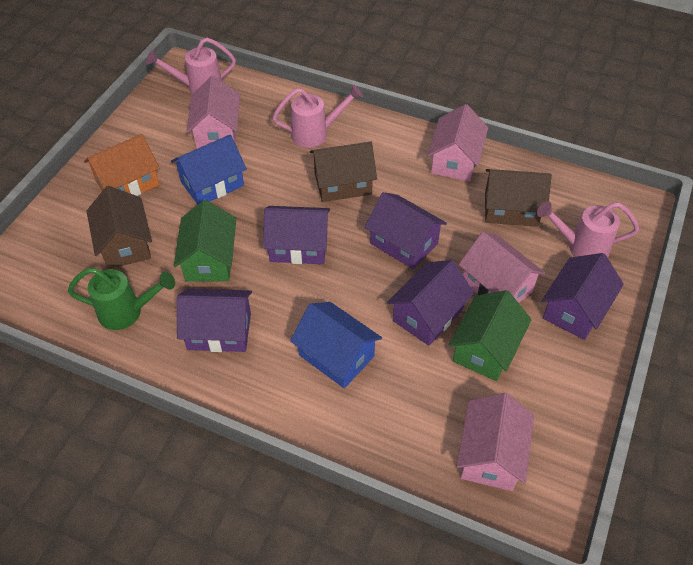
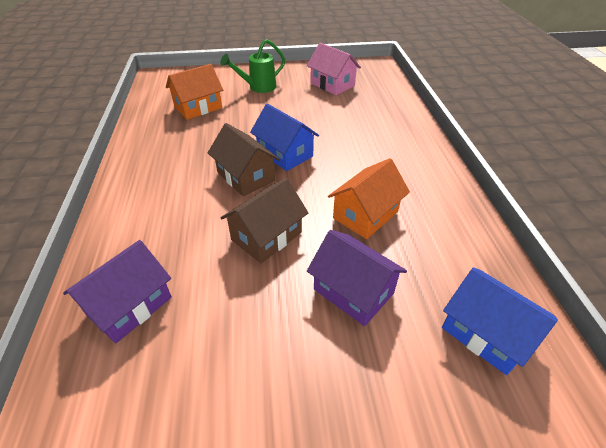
brown house: [86,186,152,269] [310,142,377,202] [485,169,552,227] = 3 -> [208,123,280,196] [221,178,308,263] = 2
green house: [174,200,237,282] [449,290,531,381] = 2 -> none = 0
orange house: [84,134,160,196] = 1 -> [166,64,223,120] [328,158,410,239] = 2
pink house: [187,76,240,149] [427,104,488,181] [457,393,534,491] [458,232,545,303] = 4 -> [307,43,361,95] = 1
pink watering can: [146,38,236,94] [272,84,363,148] [537,201,639,258] = 3 -> none = 0
purple house: [177,289,252,352] [263,206,330,264] [365,192,447,270] [387,260,474,346] [541,253,624,340] = 5 -> [63,240,172,343] [307,230,407,326] = 2

